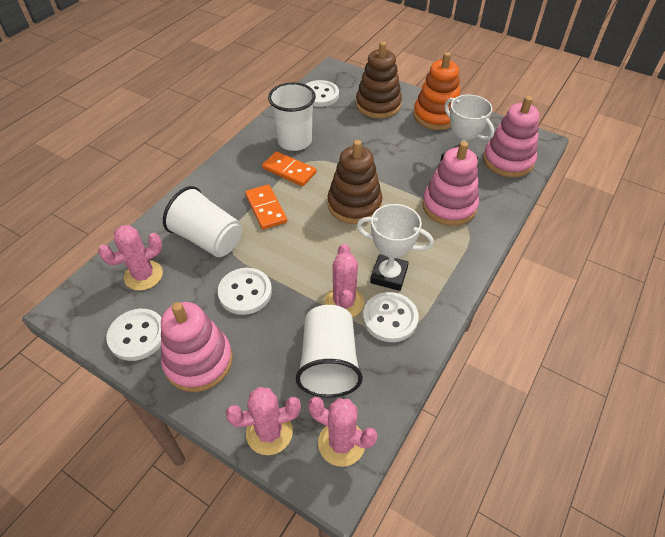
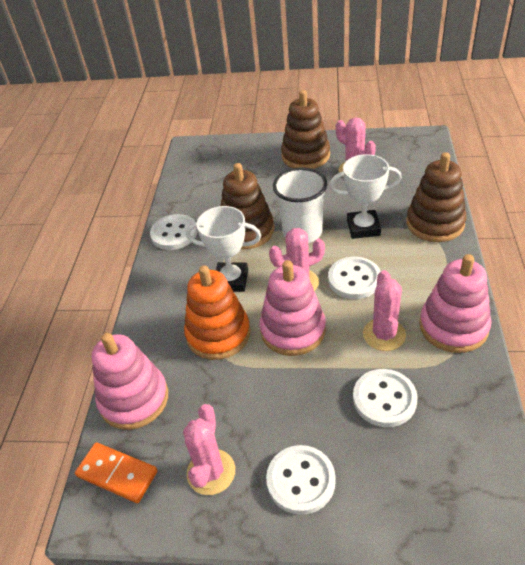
brown stacking toy: [328,140,382,224] [356,42,402,118] = 2 -> [221,163,274,249] [281,90,330,169] [406,152,467,242] = 3
orange domino: [245,184,287,230] [262,151,317,186] = 2 -> [75,442,157,503] = 1
white cup: [163,186,242,257] [268,82,316,151] [296,305,363,398] = 3 -> [273,167,327,243] = 1

